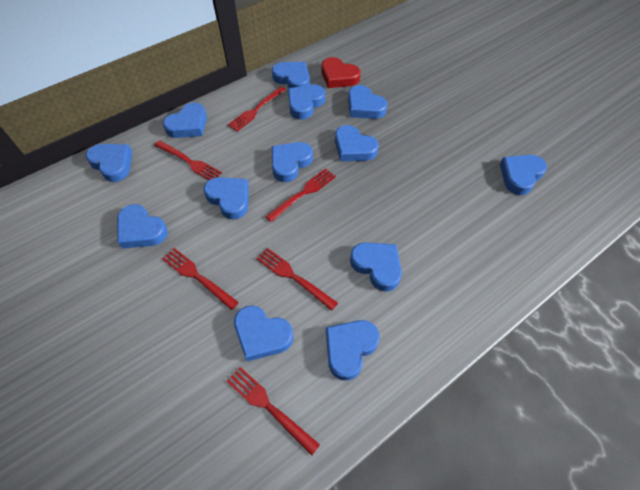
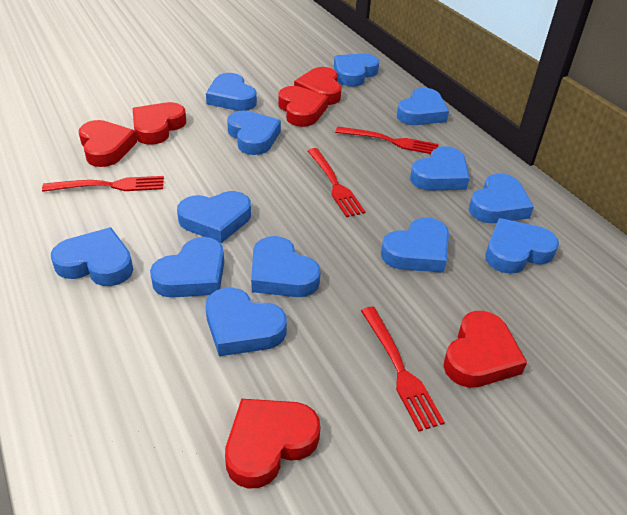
red fork: [154,140,222,180] [162,248,239,310] [226,367,320,455] [228,86,286,132] [256,248,338,311] [265,168,336,222] = 6 -> [42,176,164,192] [308,148,365,217] [335,127,438,154] [361,307,445,431] = 4
red heart: [322,57,361,88] = 1 -> [79,120,137,167] [133,102,186,145] [225,399,320,489] [278,86,328,127] [294,67,342,105] [443,311,527,388] = 6

